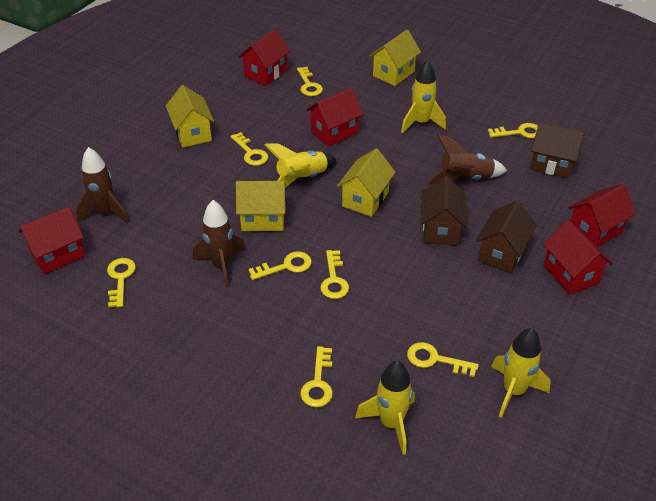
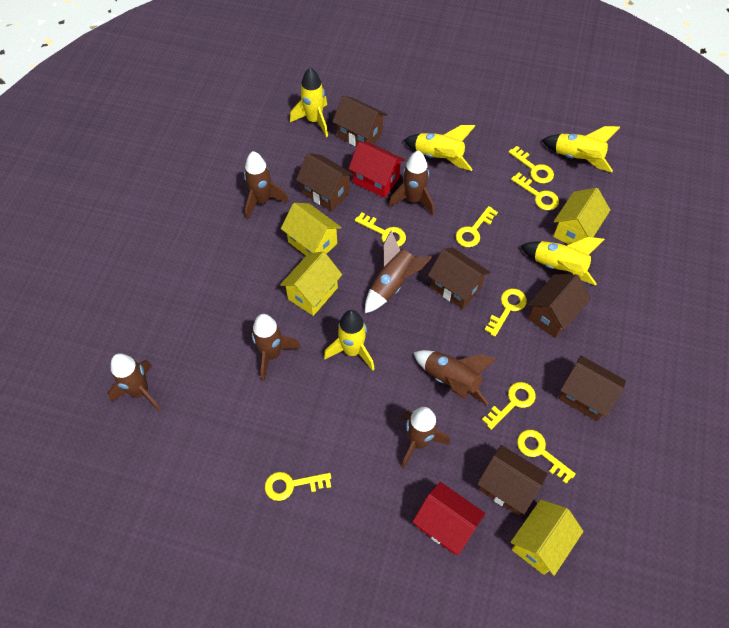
brown house: [421,176,467,246] [476,201,536,273] [530,122,585,178] = 3 -> [296,153,354,211] [333,96,387,146] [428,248,490,309] [477,445,548,515] [528,274,591,338] [559,356,626,421] = 6
brown rocket: [76,147,128,223] [193,200,246,287] [427,134,507,183] = 3 -> [108,353,161,412] [244,151,289,220] [251,314,301,381] [365,230,432,313] [388,151,434,216] [402,407,450,468] [414,350,497,405] = 7
red house: [19,207,85,274] [239,29,290,86] [306,88,363,146] [543,220,613,295] [568,184,636,247] = 5 -> [348,142,405,198] [412,482,486,555] = 2
yellow rocket: [264,143,337,188] [355,361,415,455] [401,60,446,133] [491,328,551,418] = 4 -> [290,67,328,137] [324,310,374,371] [404,125,475,171] [520,237,605,286] [541,126,620,172] = 5

